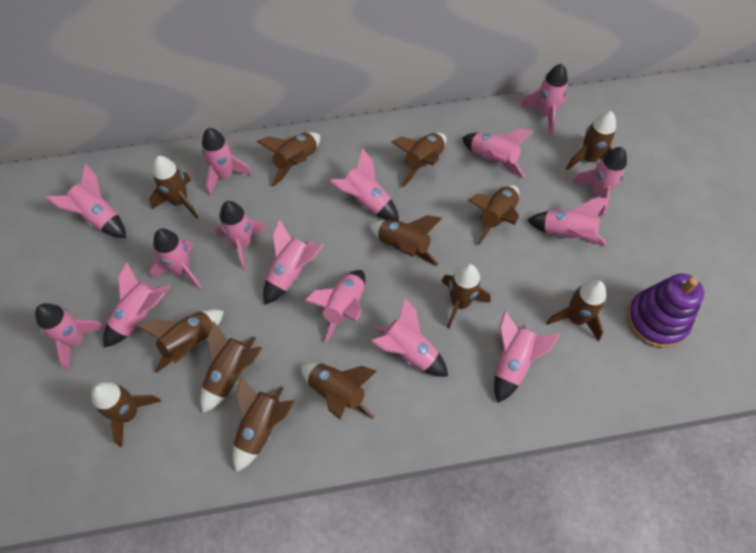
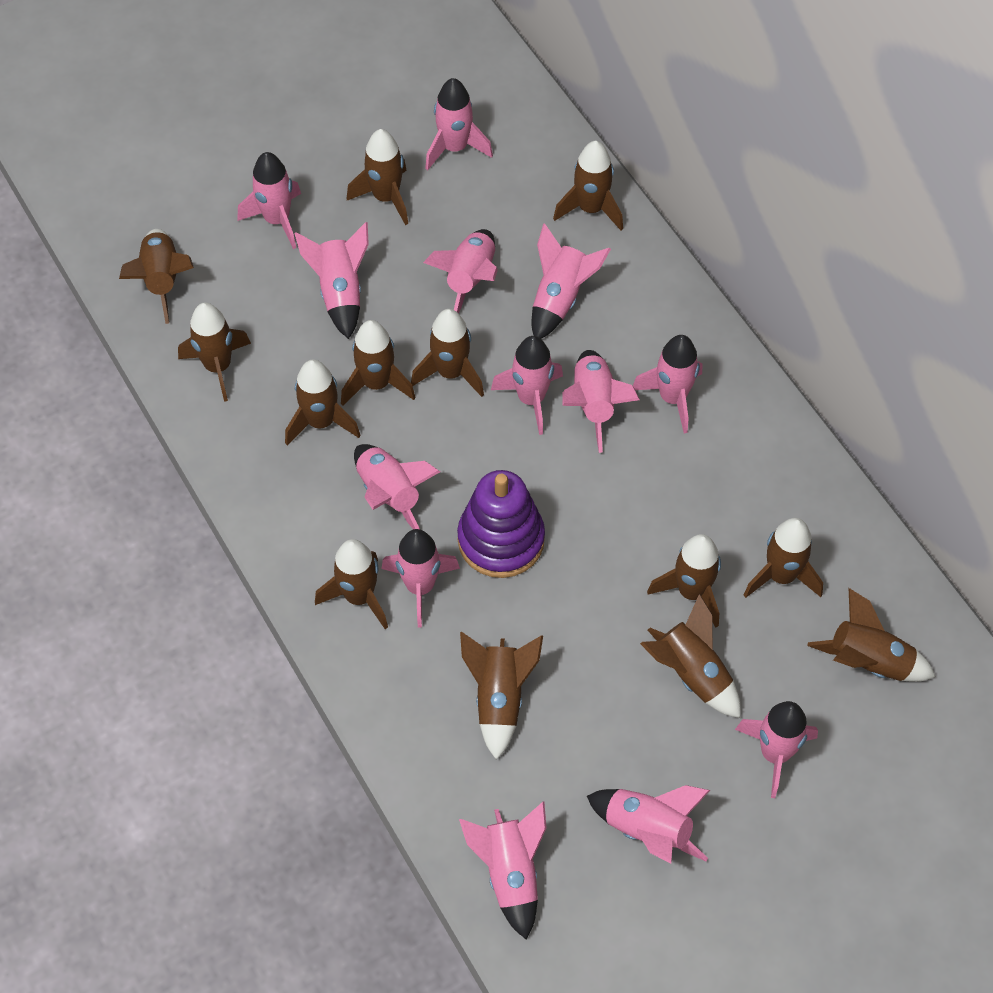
pink rocket: [35,303,106,370] [45,164,126,238] [103,262,171,347] [150,229,201,289] [202,128,252,196] [215,201,267,270] [263,220,324,305] [304,270,366,343] [330,148,399,221] [371,298,448,377] [462,129,534,178] [494,311,560,403] [520,64,568,135] [527,198,610,246] [572,147,627,217] = 15 -> [237,152,301,249] [294,222,369,339] [354,444,440,529] [381,529,460,628] [423,229,498,314] [425,78,493,170] [459,802,547,939] [491,336,563,435] [532,223,611,339] [562,350,640,453] [587,785,710,863] [633,335,702,433] [735,701,818,798] = 13

